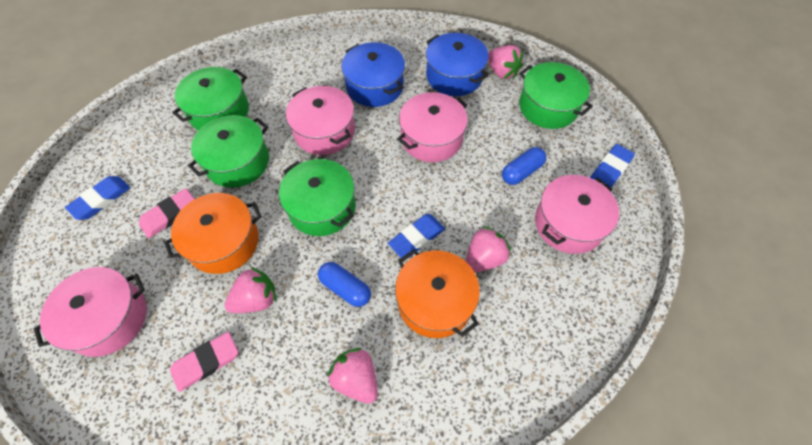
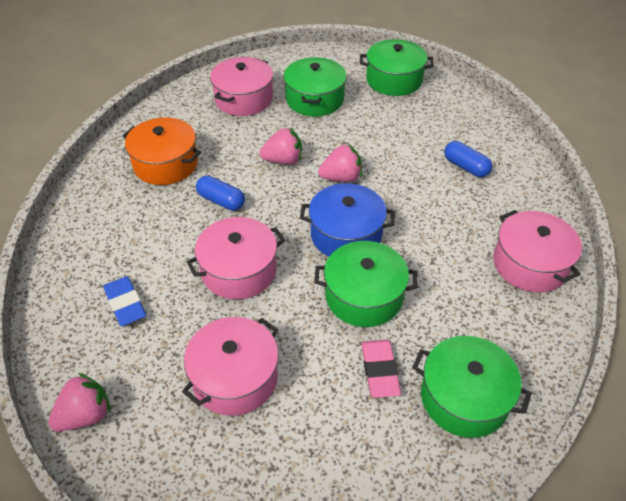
blue eraser: [65,176,130,220] [388,214,445,258] [590,144,635,187] = 3 -> [103,276,146,326] = 1
blue pot: [341,42,405,107] [426,33,489,96] = 2 -> [300,183,395,257] = 1
orange pot: [164,193,262,274] [395,249,480,338] = 2 -> [123,118,201,185] = 1
pink eraser: [139,188,194,238] [170,332,238,392] = 2 -> [361,340,401,398] = 1
pink strawberry: [225,267,277,313] [328,348,378,404] [466,226,511,273] [488,45,523,79] = 4 -> [48,373,111,432] [259,127,302,165] [318,144,362,182] = 3

